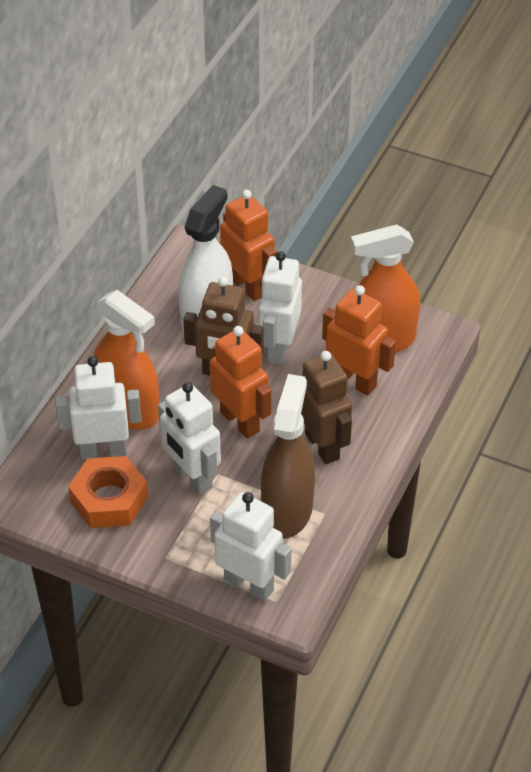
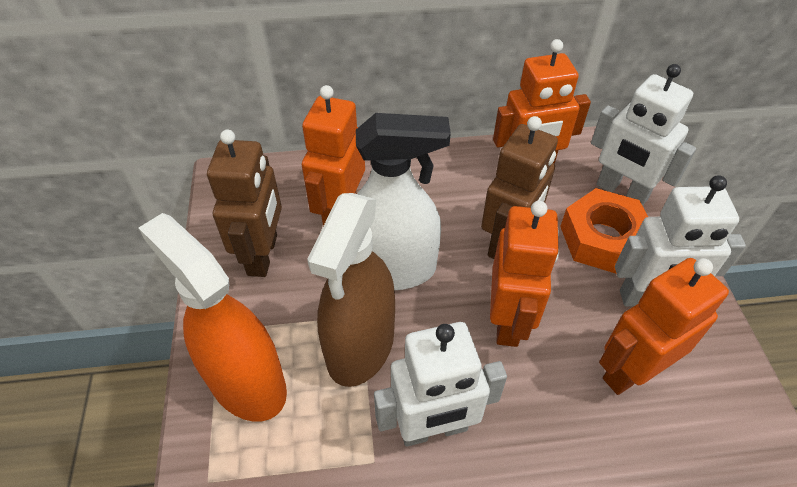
orange robot: [210,326,271,439] [220,190,277,301] [322,285,396,395] = 3 -> [302,85,365,226] [490,201,559,347] [493,39,591,164] [599,258,729,395] = 4
orange spray bottle: [93,290,159,430] [351,224,420,354] = 2 -> [139,213,287,422] = 1
white robot: [55,356,141,460] [158,382,221,495] [210,492,291,602] [258,251,302,364] = 4 -> [374,322,507,447] [591,64,696,206] [615,175,746,306] = 3

